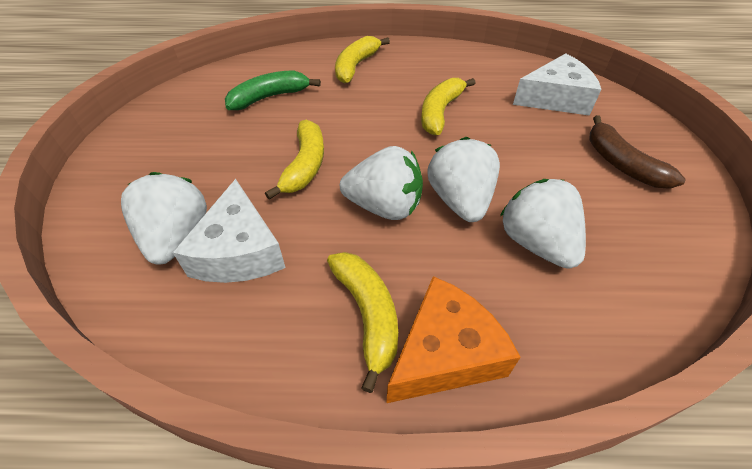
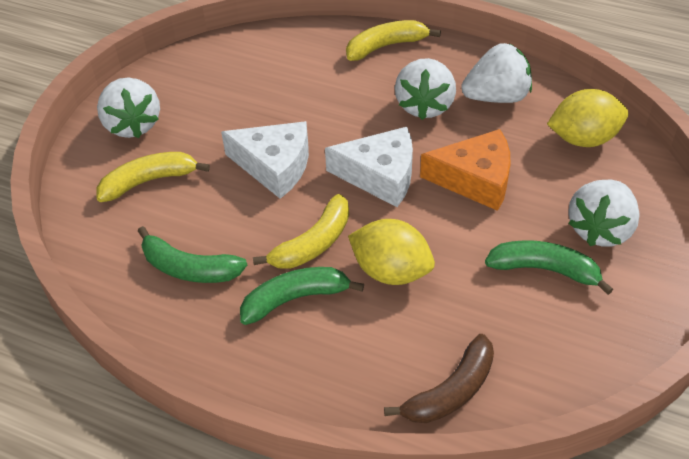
green banana: [225,70,321,110] = 1 -> [138,226,247,283] [240,267,364,325] [485,240,613,295] = 3
yellow banana: [265,120,324,200] [327,252,398,393] [335,36,390,84] [421,78,476,135] = 4 -> [97,152,210,202] [253,194,349,269] [346,20,441,61] = 3
yellow lemon: none = 0 -> [348,219,435,285] [547,89,628,147] = 2

